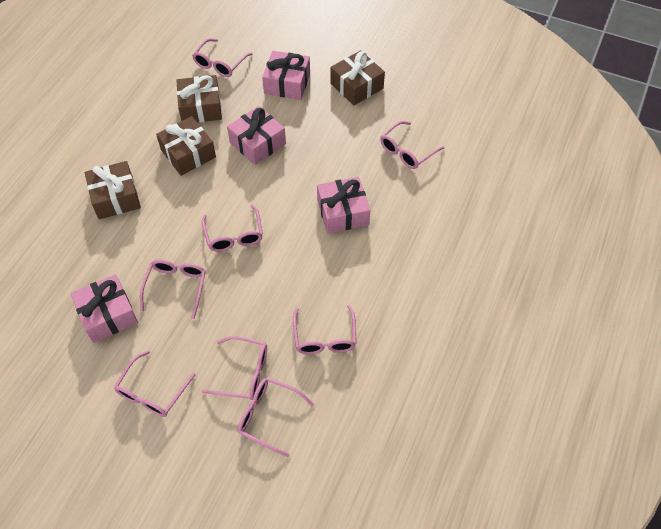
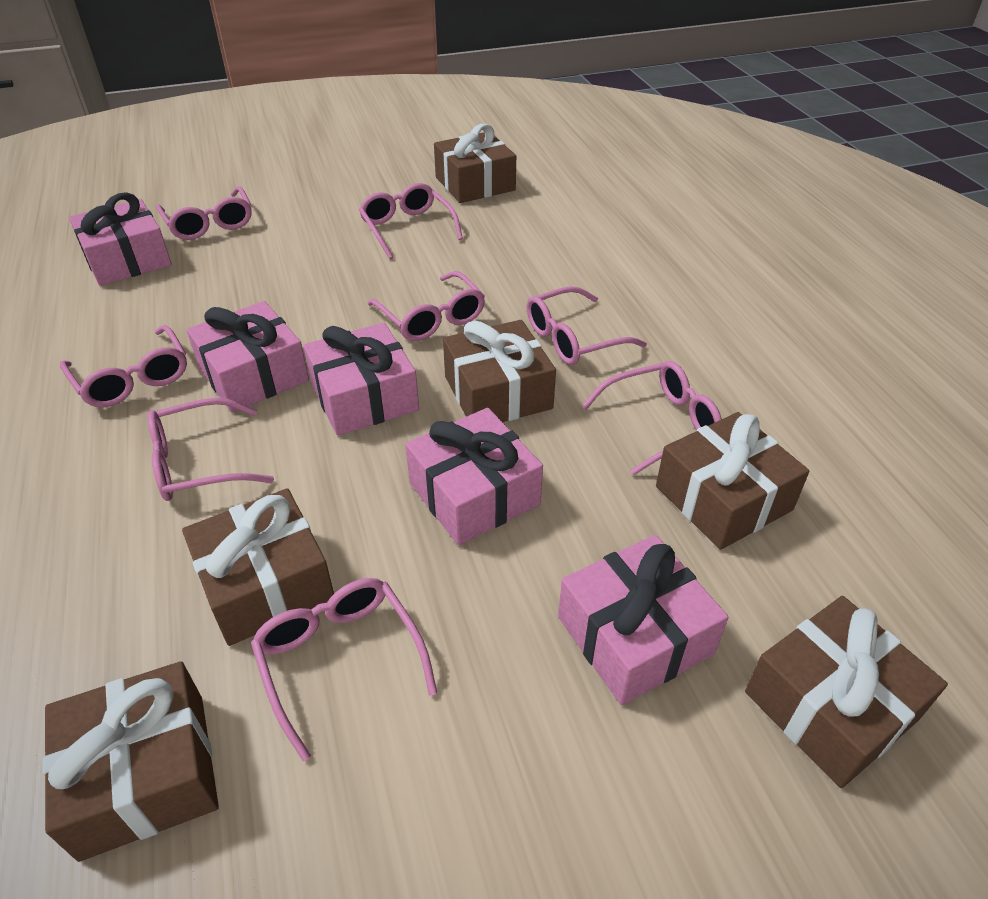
brown gift: [85,161,141,219] [156,116,216,176] [177,75,222,123] [330,50,385,105] = 4 -> [43,661,219,862] [182,488,334,646] [434,124,516,203] [443,320,556,422] [656,412,809,550] [745,596,948,788] = 6
pink gift: [71,274,138,343] [227,106,286,165] [262,51,310,100] [317,177,370,234] = 4 -> [69,192,172,286] [187,301,309,412] [303,323,419,436] [405,408,543,545] [558,535,728,705] = 5

